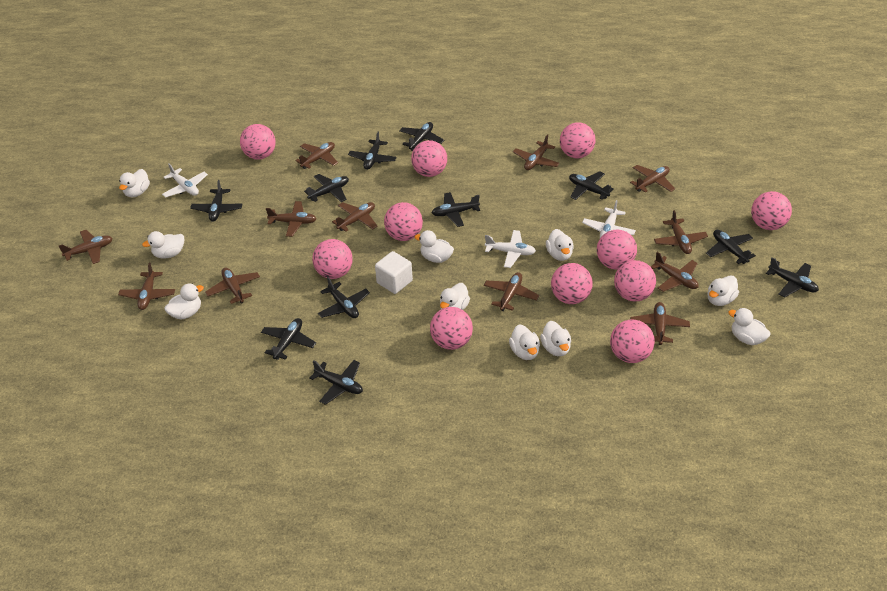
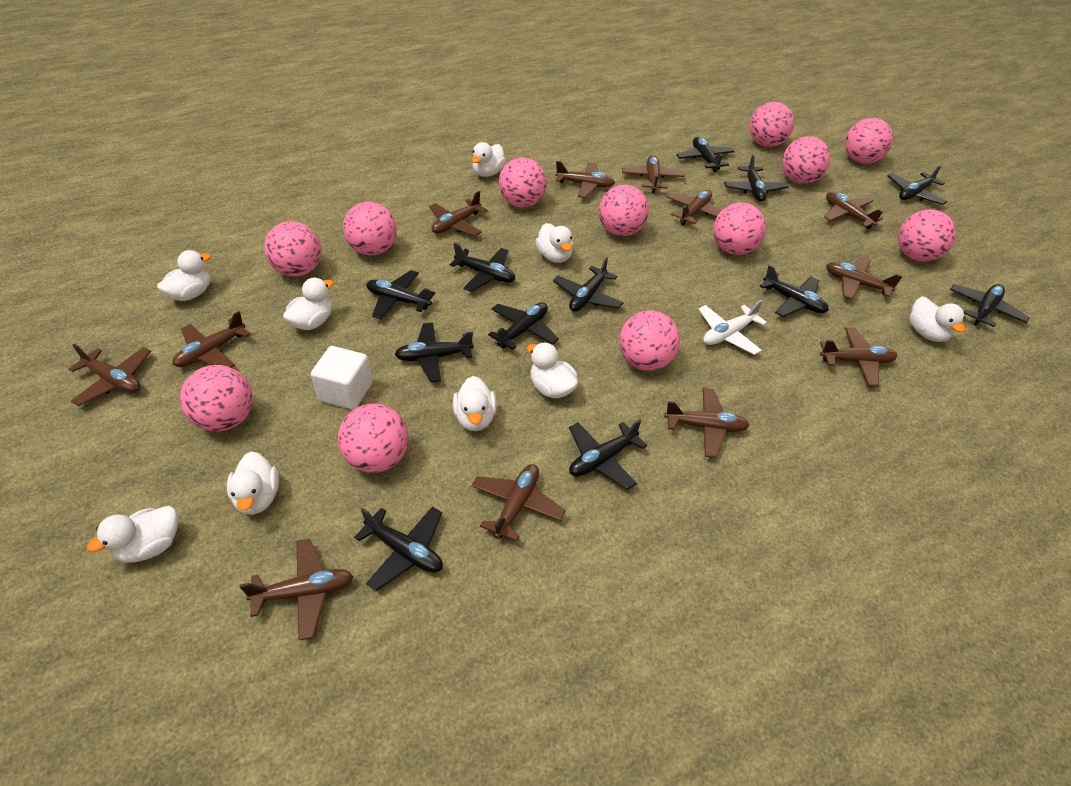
black plane: [190,180,242,222] [261,318,316,360] [304,174,349,202] [309,360,363,405] [318,277,370,318] [348,132,397,170] [399,122,444,151] [432,192,480,227] [569,171,614,200] [706,230,756,264] [766,257,819,297] = 11 -> [354,507,443,591] [366,270,435,319] [394,322,474,382] [450,243,515,292] [488,303,559,350] [553,257,624,311] [569,419,647,490] [676,137,735,172] [724,154,788,202] [759,265,829,317] [887,165,947,205] [950,284,1030,327] = 12
pink ball: [240,124,276,160] [312,239,353,279] [384,202,423,241] [411,140,447,177] [430,307,473,350] [551,263,593,304] [560,122,596,158] [597,230,637,270] [610,319,655,363] [614,260,656,301] [751,191,792,230] = 11 -> [180,365,253,431] [264,221,321,277] [338,403,408,473] [343,202,397,255] [499,157,547,207] [599,185,649,236] [619,311,680,371] [713,203,766,255] [749,102,794,147] [782,136,830,184] [845,118,893,164] [898,210,956,261] = 12
white duck: [119,169,150,197] [142,231,184,259] [164,284,204,320] [414,230,454,263] [440,283,470,310] [509,324,540,360] [540,321,571,356] [546,229,574,261] [708,275,739,306] [728,308,771,345] = 10 -> [87,506,178,563] [157,250,211,301] [227,452,279,515] [283,277,333,330] [453,376,497,431] [472,142,506,177] [527,342,578,398] [535,223,573,263] [909,296,965,342] = 9
white plane: [162,163,208,198] [485,230,536,268] [582,200,636,238] = 3 -> [698,300,767,355] = 1

